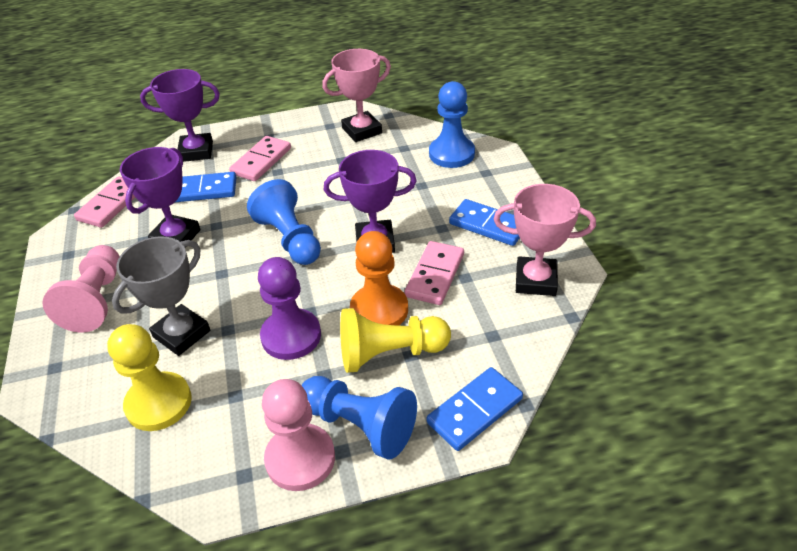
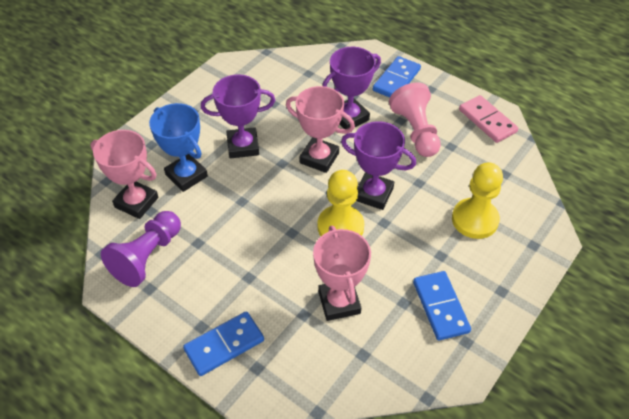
blue pawn: [247,179,321,265] [301,376,417,460] [429,81,475,168] = 3 -> none = 0
blue trophy: none = 0 -> [149,103,208,192] = 1
grey trophy: [112,236,210,356] = 1 -> none = 0
orange pawn: [350,231,408,326] = 1 -> none = 0
pink domino: [74,176,135,228] [229,136,291,181] [404,241,464,305] = 3 -> [459,95,518,143] = 1
pink pawn: [42,245,120,333] [262,379,335,491] = 2 -> [389,83,441,157] = 1
pink trophy: [322,49,391,142] [494,184,596,296] = 2 -> [90,130,159,219] [286,86,355,173] [313,226,371,321] = 3

